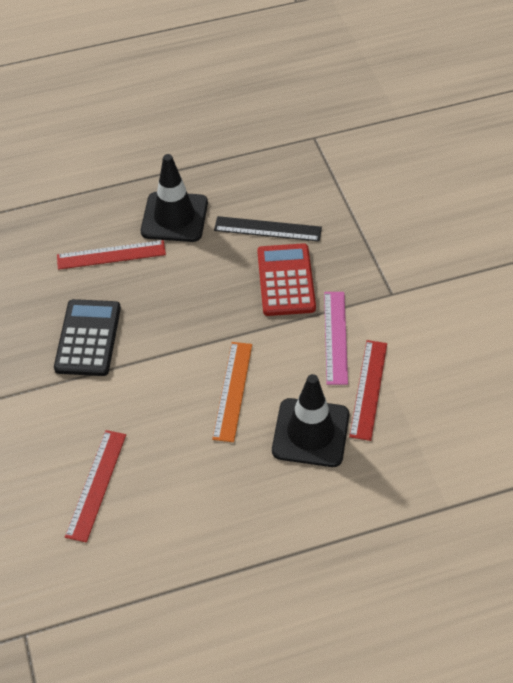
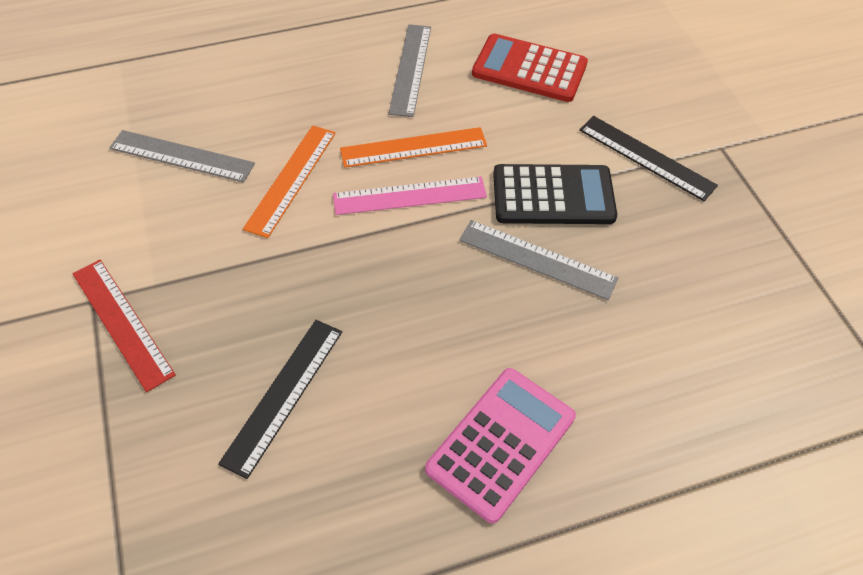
black ruler: [214,216,322,242] = 1 -> [218,320,342,479] [579,116,718,201] = 2
black traffic cone: [141,154,208,242] [272,374,349,467] = 2 -> none = 0
grey ruler: none = 0 -> [109,130,255,182] [388,24,431,117] [459,220,618,300] = 3
orange ruler: [212,342,252,442] = 1 -> [243,125,336,238] [340,127,487,168] = 2
pink calculator: none = 0 -> [425,368,576,523] = 1
red ruler: [57,240,166,270] [65,430,126,543] [349,340,387,441] = 3 -> [73,260,176,392] = 1

